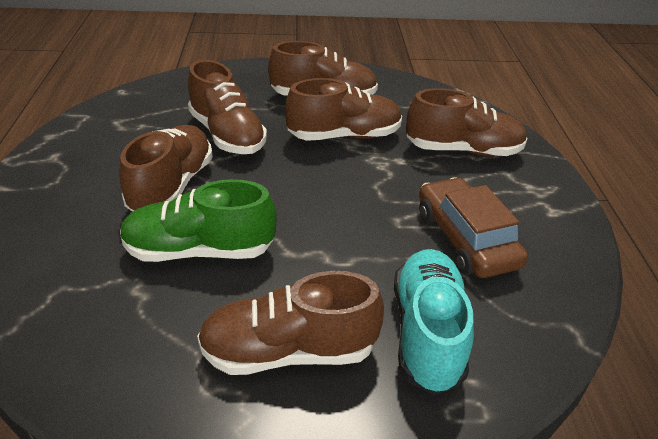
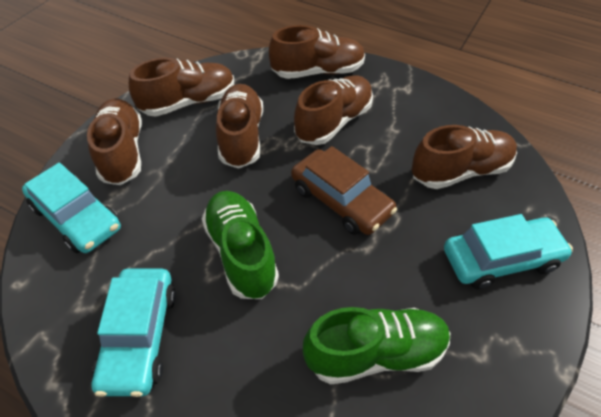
green shoe: [120,179,277,262] = 1 -> [202,191,279,299] [303,307,450,385] = 2
turquoise car: none = 0 -> [22,163,121,253] [92,268,176,397] [444,214,573,289] = 3
turquoise shoe: [394,249,474,395] = 1 -> none = 0

